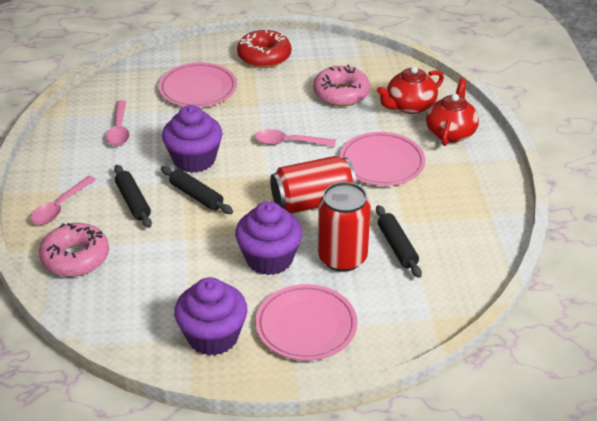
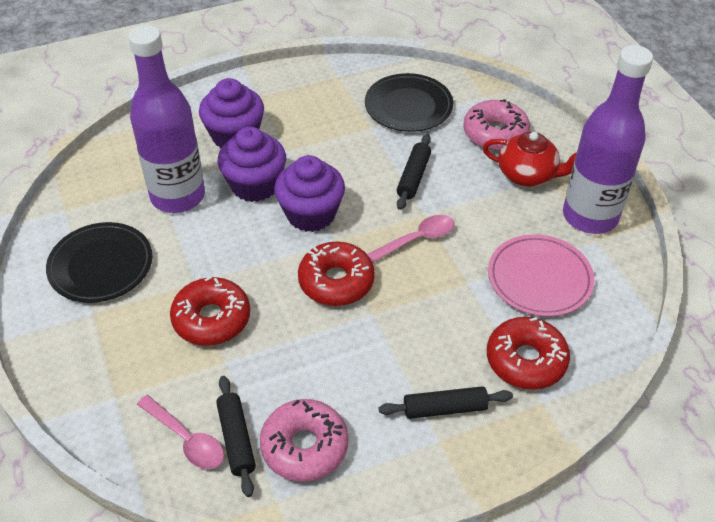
black plate: none = 0 -> [46,222,152,303] [365,73,453,132] = 2
pink plate: [158,62,237,108] [256,284,357,361] [340,132,425,186] = 3 -> [488,234,594,317] = 1
pink spoon: [31,176,96,225] [106,100,129,146] [254,129,336,147] = 3 -> [137,395,224,469] [367,215,454,263] = 2
purple bottle: none = 0 -> [128,25,205,213] [563,45,653,234] = 2
red can: [270,156,357,214] [318,182,371,272] = 2 -> none = 0
red donut: [237,29,291,68] = 1 -> [170,276,250,345] [298,242,375,306] [487,317,570,390] = 3
red teapot: [377,66,444,114] [426,78,479,146] = 2 -> [483,132,577,187] = 1

